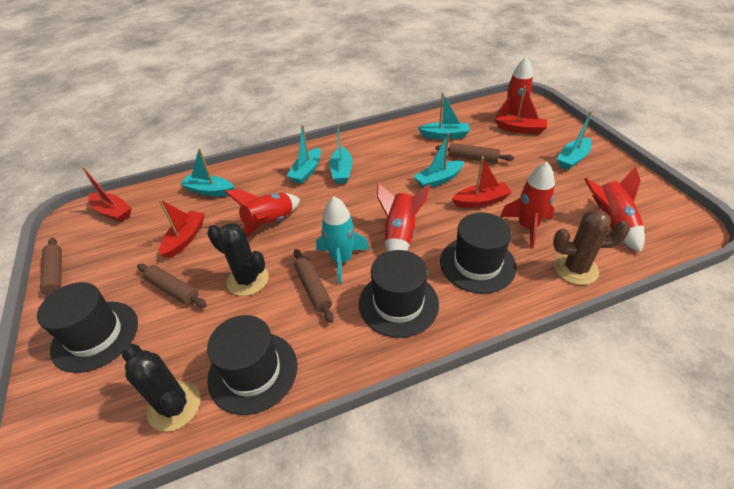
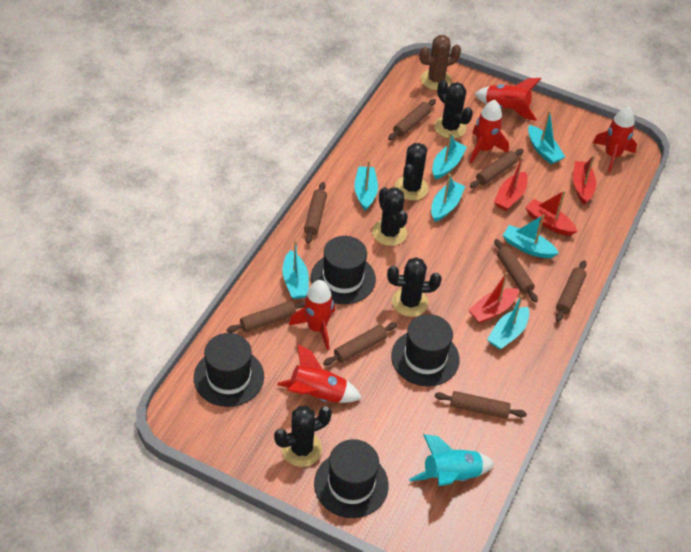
black cactus: [122,344,201,432] [207,223,269,296] = 2 -> [274,406,332,467] [372,187,408,246] [387,257,442,317] [395,143,428,200] [434,80,473,138] = 5
brown rolling pin: [40,238,62,299] [137,264,207,308] [294,249,334,323] [435,143,514,163] = 4 -> [226,300,305,333] [304,182,327,244] [323,322,397,366] [388,99,436,140] [434,391,527,419] [470,149,524,188] [494,239,538,302] [556,260,587,322] = 8
turquoise boat: [180,148,234,196] [287,125,321,184] [329,124,353,184] [414,133,465,188] [418,93,470,139] [557,111,592,170] = 6 -> [282,241,309,299] [354,160,378,211] [431,174,465,222] [432,132,467,179] [487,295,529,350] [502,215,559,258] [528,111,565,165] = 7

